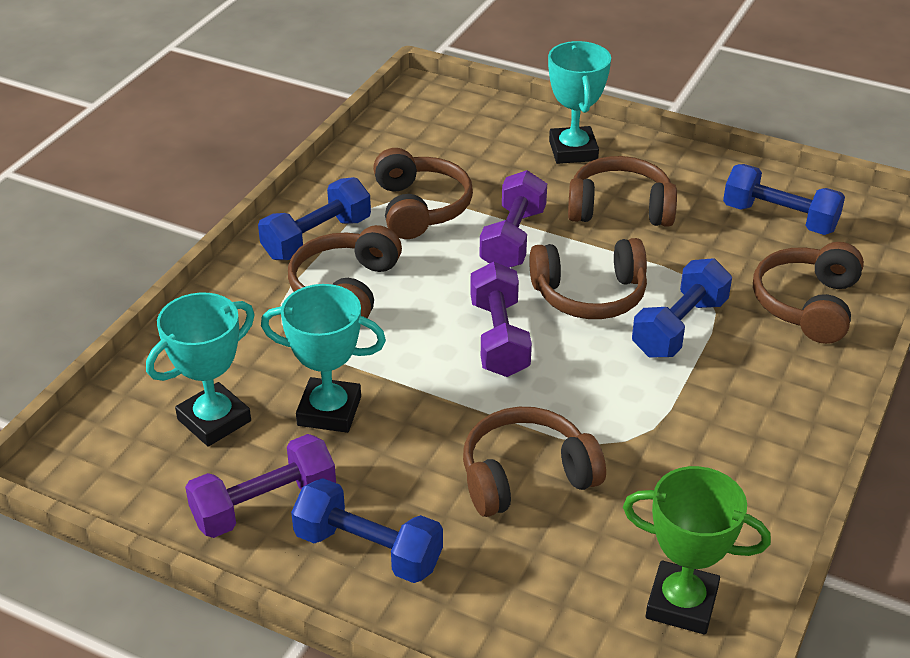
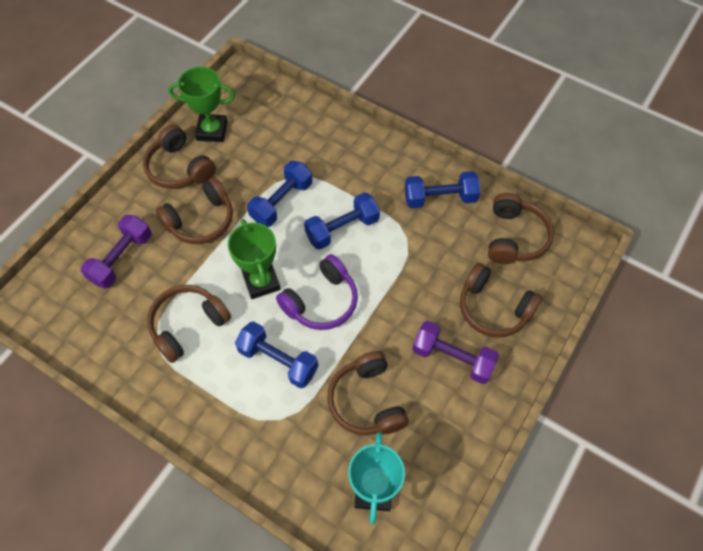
green trophy: [623,466,771,635] = 1 -> [168,67,235,142] [228,219,281,299] = 2
purple dumbbell: [185,434,336,538] [470,262,532,377] [479,170,547,268] = 3 -> [81,215,152,289] [412,321,499,384] = 2
purple headphones: none = 0 -> [276,254,358,330] = 1
turquoise trophy: [146,293,255,447] [261,284,386,433] [548,41,611,164] = 3 -> [348,432,405,524] = 1

